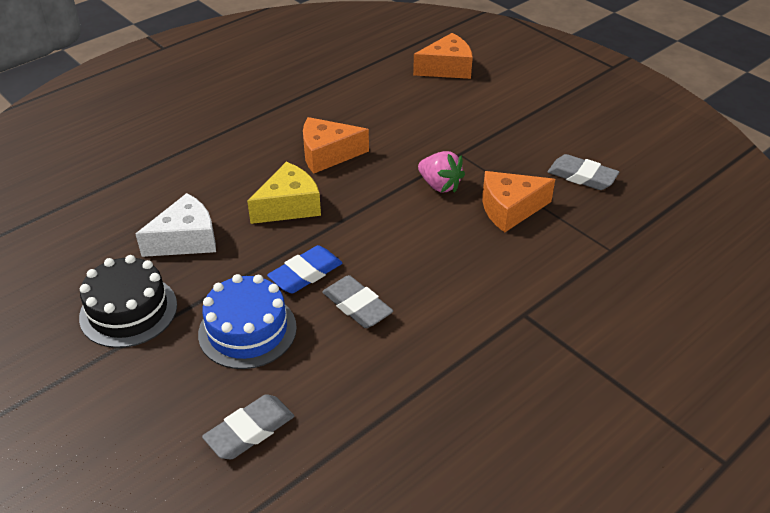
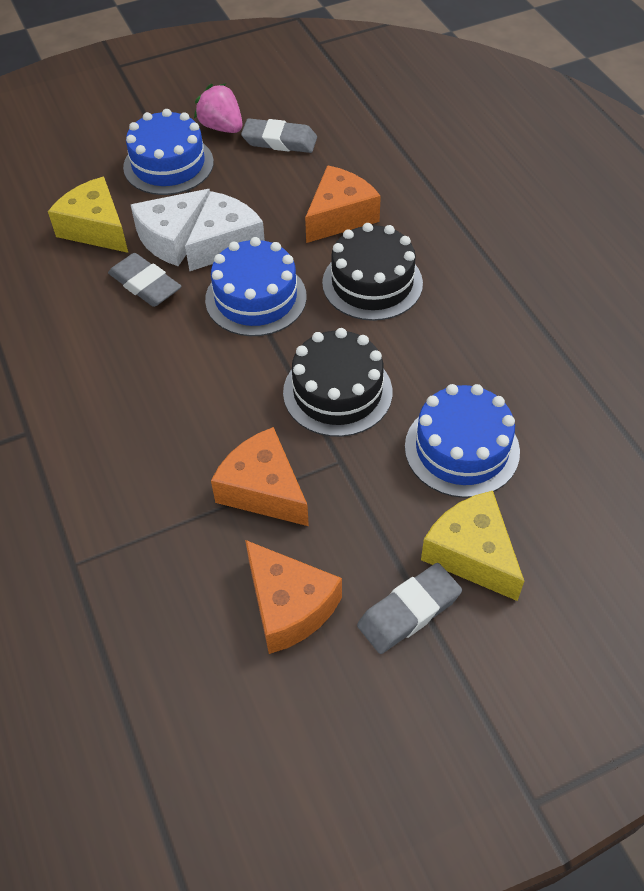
black cake: [79,255,177,348] = 1 -> [283,328,392,437] [322,223,423,321] = 2
blue cake: [198,274,297,369] = 1 -> [123,109,214,195] [205,237,307,336] [405,384,520,498] = 3
blue eraser: [267,245,342,294] = 1 -> none = 0
white cheese: [136,193,216,257] = 1 -> [130,189,210,266] [185,191,265,271] = 2
yellow cheese: [247,162,321,224] = 1 -> [48,177,128,253] [421,491,524,601] = 2

